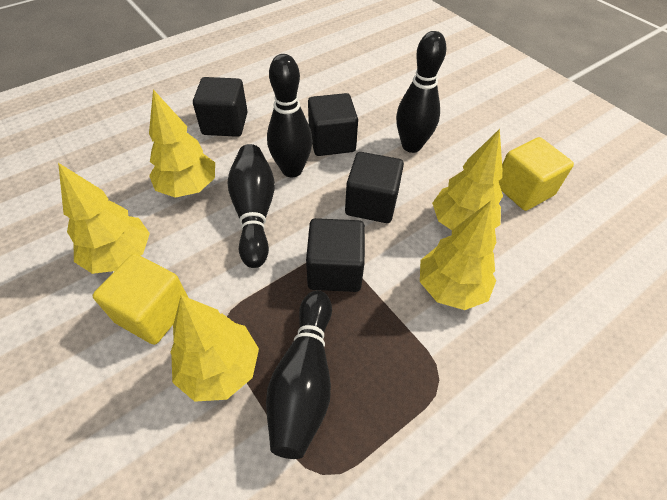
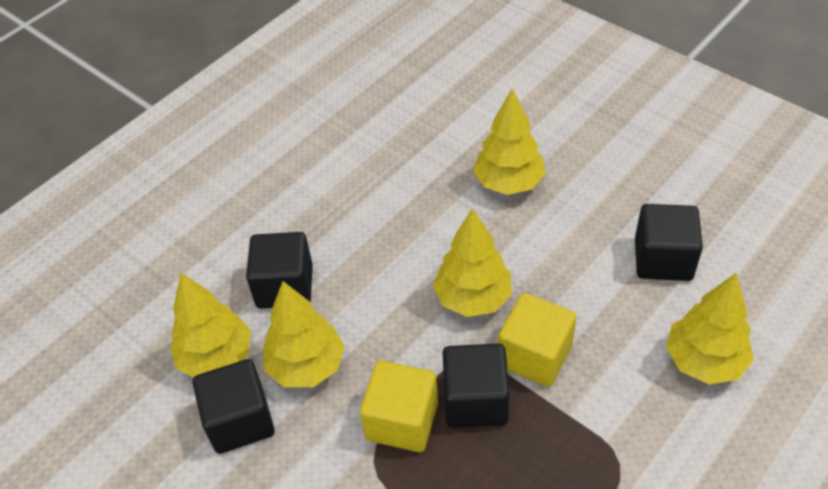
black bowling pin: [228,144,275,268] [266,290,332,459] [267,54,313,177] [396,31,446,153] = 4 -> none = 0

